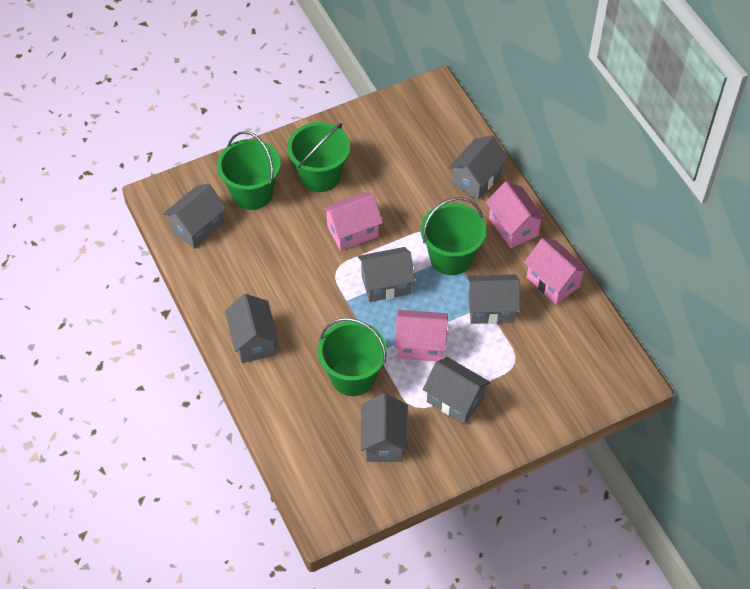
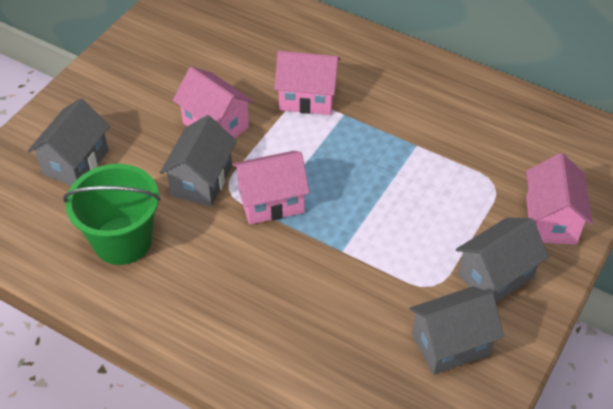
green bucket: [217,131,281,210] [287,122,350,192] [318,318,387,396] [421,197,486,275] = 4 -> [63,164,161,265] = 1
grey house: [163,184,226,248] [225,294,279,363] [358,247,415,302] [361,393,408,462] [423,357,490,424] [448,135,508,200] [467,274,520,324] = 7 -> [28,98,110,186] [160,115,237,206] [409,286,504,375] [456,218,549,302] = 4

